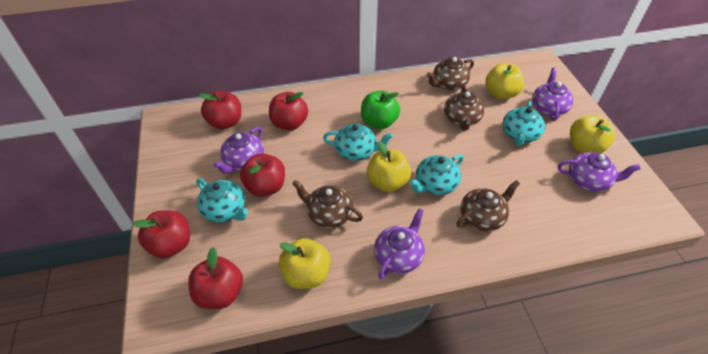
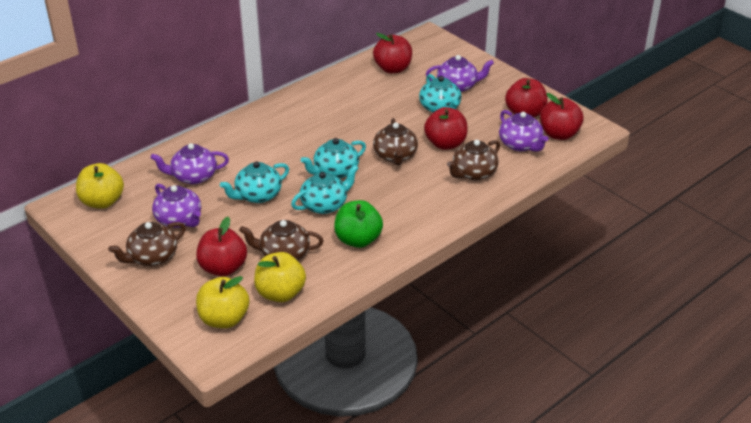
yellow apple: [279,238,331,289] [367,141,411,192] [485,63,524,100] [570,115,615,153] = 4 -> [76,163,124,209] [196,276,249,328] [254,252,306,302] = 3

